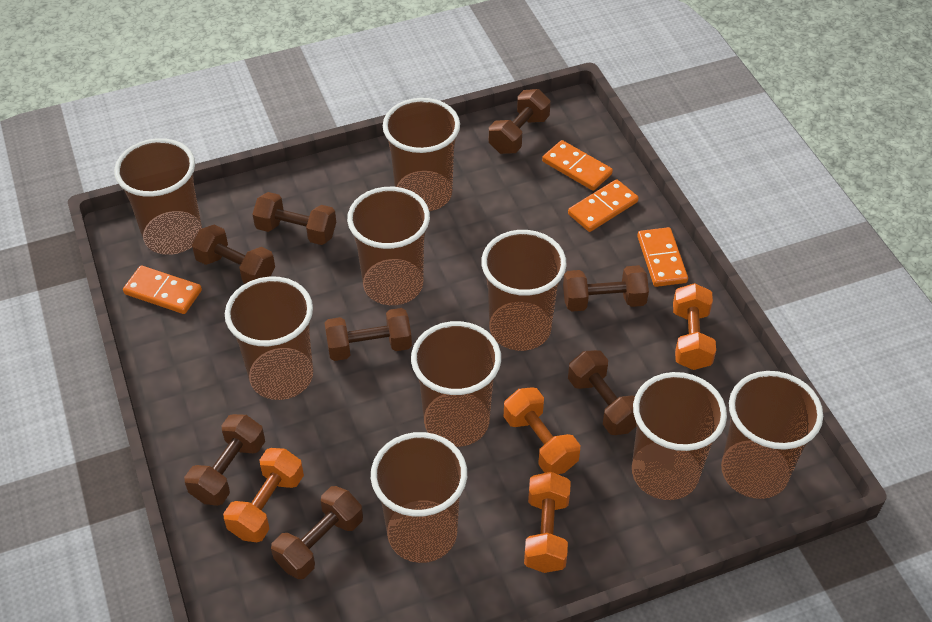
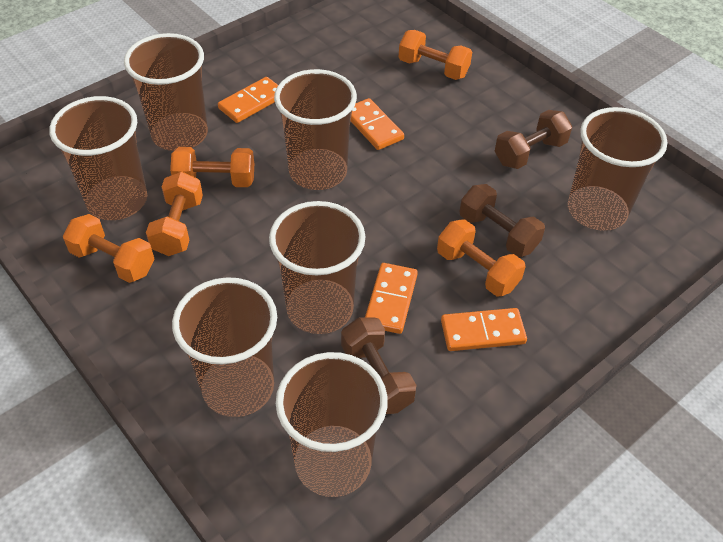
brown cup: [114,138,202,255] [225,276,313,400] [347,187,430,305] [371,432,467,563] [383,98,460,211] [411,321,501,447] [481,230,567,351] [632,372,727,500] [721,371,823,499] = 9 -> [49,96,147,220] [124,33,208,151] [172,277,277,417] [269,201,365,334] [274,69,357,190] [276,352,388,497] [568,107,668,231] = 7
brown dumbbell: [184,414,265,506] [192,224,275,284] [253,192,336,245] [271,486,363,579] [325,308,412,361] [489,89,551,154] [563,265,649,312] [568,350,637,435] = 8 -> [341,317,416,414] [459,184,545,257] [495,110,572,169] = 3
orange dumbbell: [223,448,304,542] [504,387,580,474] [524,472,571,573] [673,283,716,370] = 4 -> [63,214,155,283] [146,172,203,256] [170,147,254,187] [399,30,472,80] [437,219,526,297] = 5

